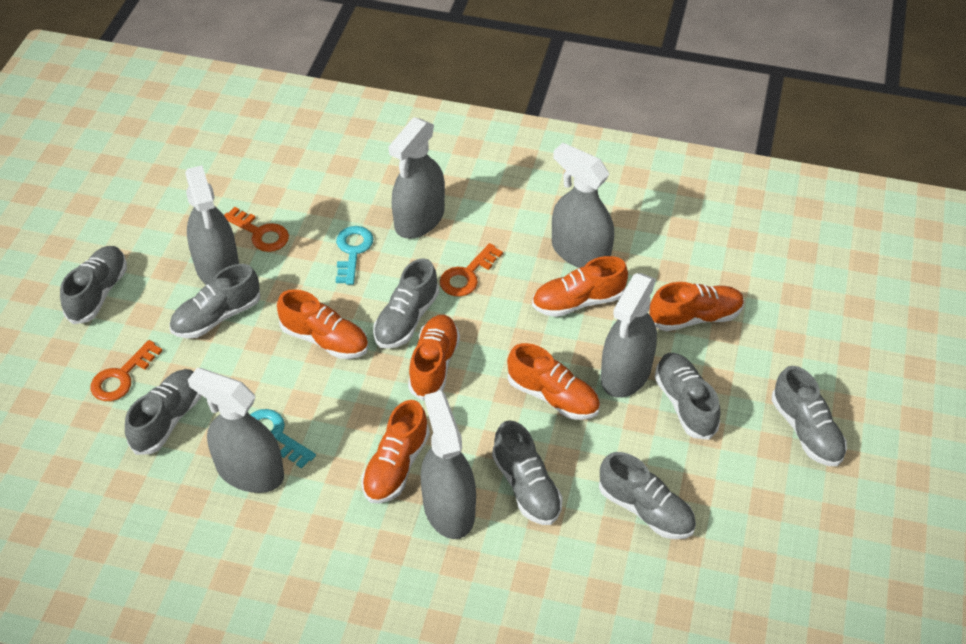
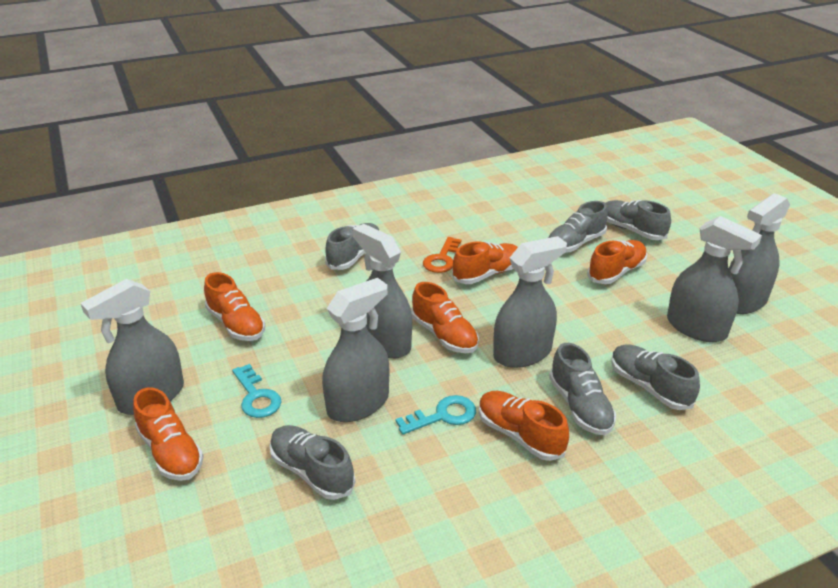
grey shoe: [60,246,127,324] [125,369,201,455] [170,264,260,338] [373,258,439,349] [492,420,563,525] [599,452,696,539] [655,353,720,440] [772,366,847,466] = 8 -> [269,425,355,500] [325,223,379,270] [548,201,608,253] [549,343,616,435] [606,200,671,240] [612,344,700,410] = 6
orange key: [90,340,162,401] [224,207,289,252] [440,243,503,297] = 3 -> [423,237,461,273] = 1

